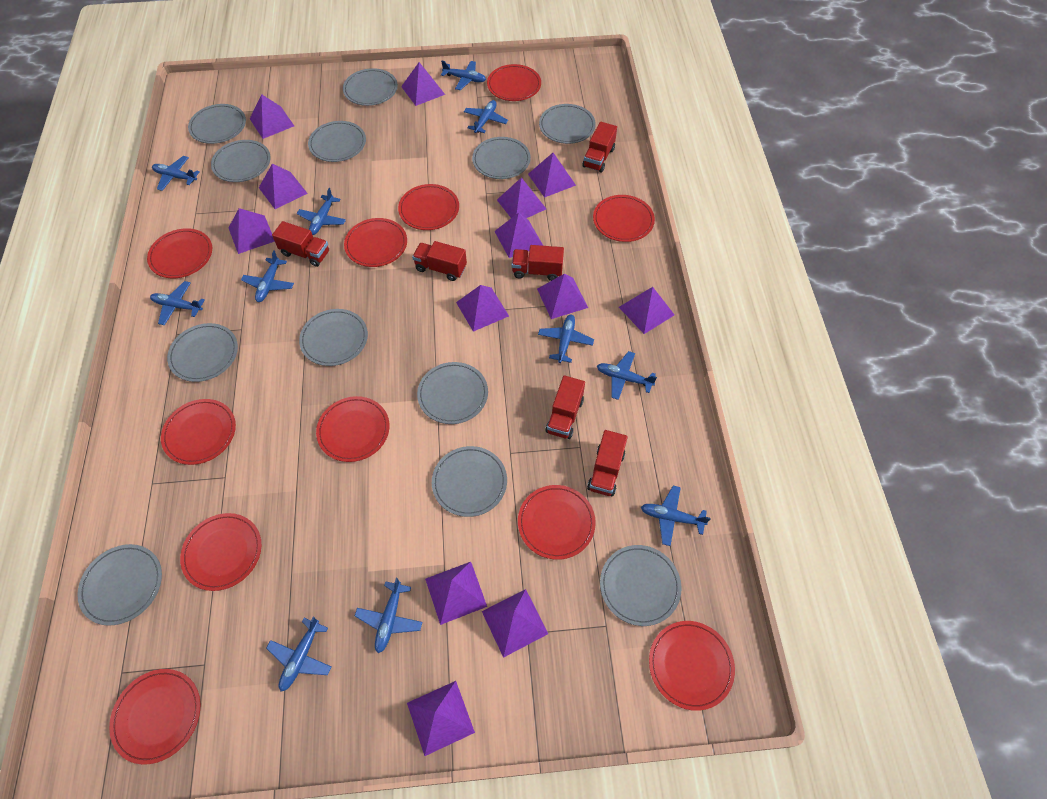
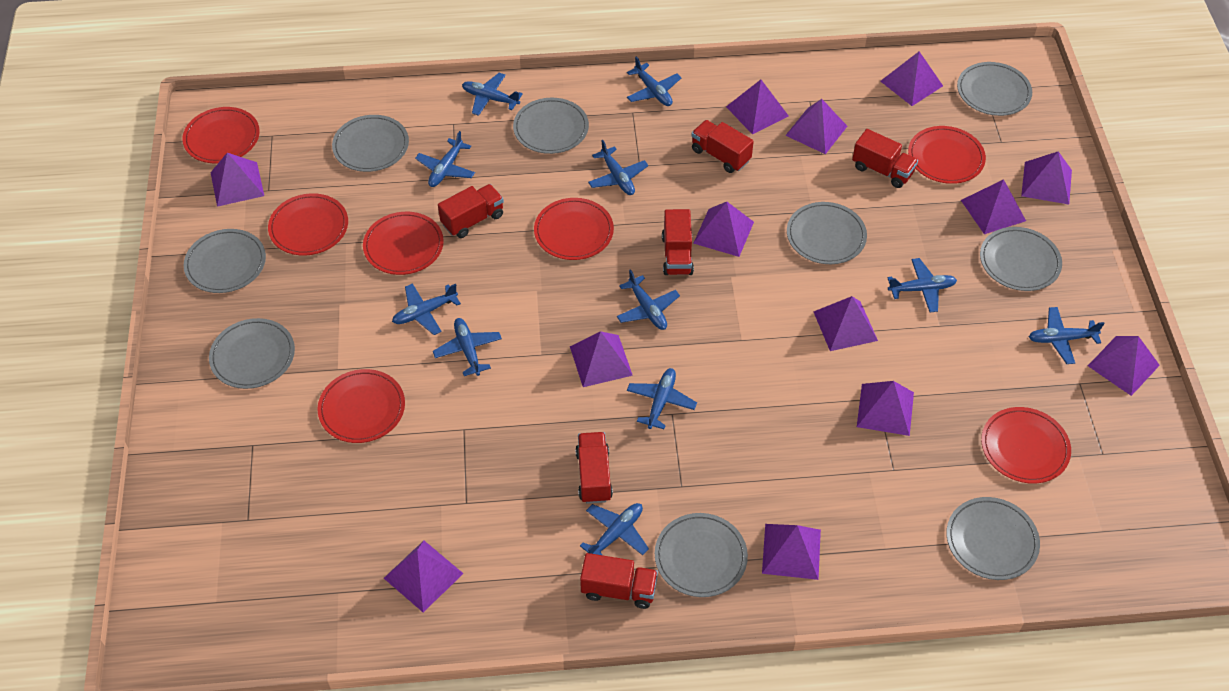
grey plate: [77,544,162,626] [167,323,238,382] [188,104,246,144] [211,140,271,182] [299,309,368,366] [308,121,366,162] [343,68,398,106] [417,362,488,424] [432,446,507,517] [472,137,531,179] [539,104,596,144] [600,545,682,626] = 12 -> [184,229,266,293] [209,318,295,389] [332,115,409,172] [513,98,589,154] [655,513,748,597] [787,202,867,264] [947,497,1040,580] [957,62,1032,116] [980,227,1062,291] = 9
red plate: [109,669,200,765] [147,228,212,278] [161,399,236,465] [180,513,261,591] [316,396,390,462] [344,218,407,267] [398,184,459,230] [487,64,541,101] [518,485,596,560] [593,195,655,242] [649,621,735,711] = 11 -> [183,107,260,163] [268,193,348,256] [317,369,405,443] [363,212,444,275] [534,198,614,260] [908,126,986,184] [981,407,1071,483] = 7

